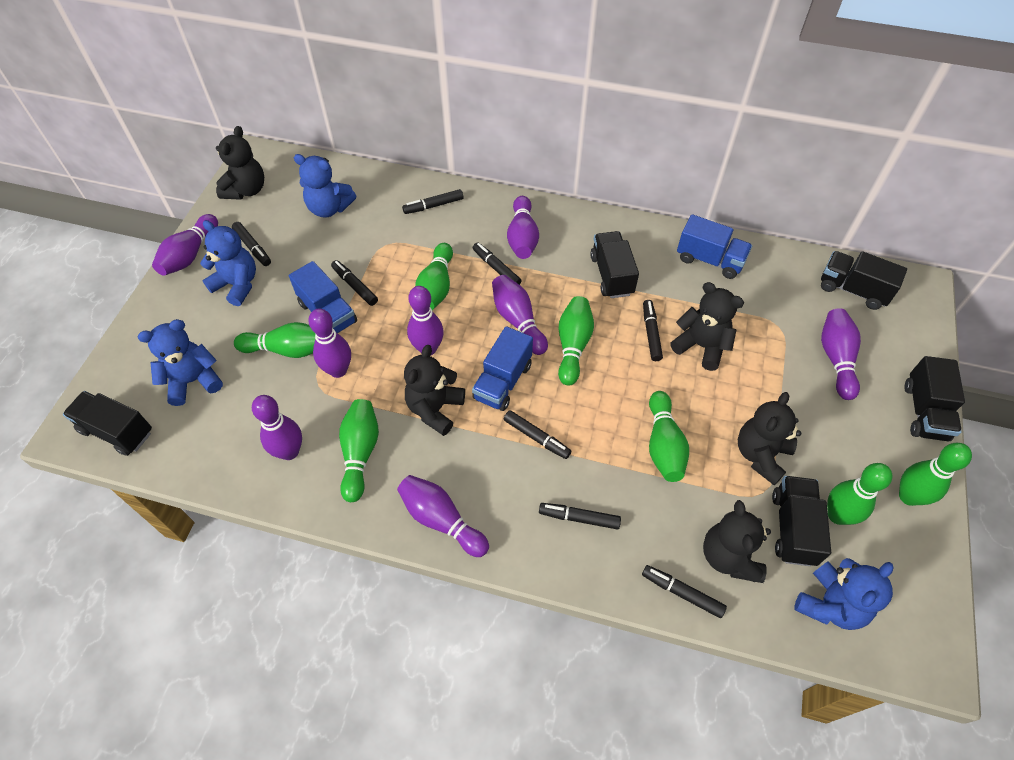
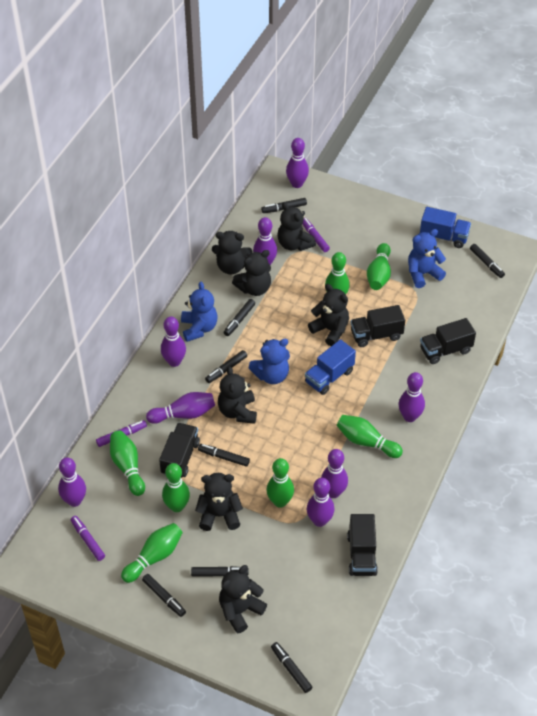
black teddy bear: [216,126,264,200] [404,345,465,436] [670,282,744,371] [703,500,771,583] [738,392,801,485] = 5 -> [195,473,243,531] [212,231,252,274] [218,366,257,424] [219,565,267,633] [232,250,271,296] [277,202,316,251] [308,284,349,346] = 7
black truck: [63,391,152,456] [590,231,639,298] [772,476,831,566] [821,251,907,310] [904,356,965,442] = 5 -> [159,423,200,478] [347,514,378,576] [351,305,405,347] [420,318,476,364] = 4
blue teddy bear: [138,319,223,406] [200,220,256,306] [294,154,356,218] [794,558,893,630] = 4 -> [181,282,217,342] [248,339,290,384] [408,229,446,288] = 3
blue truck: [289,261,357,333] [472,326,533,411] [677,214,752,279] = 3 -> [305,339,356,395] [420,207,471,248] = 2
purple marker: none = 0 -> [71,516,105,561] [96,420,147,447] [303,218,330,252] = 3

